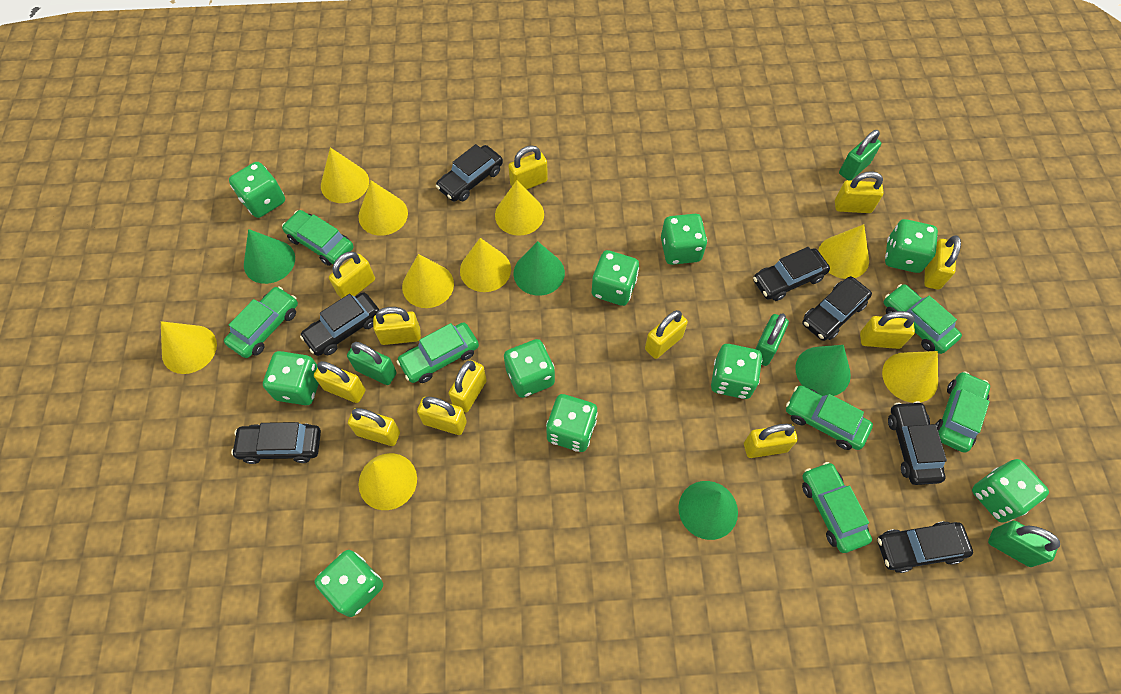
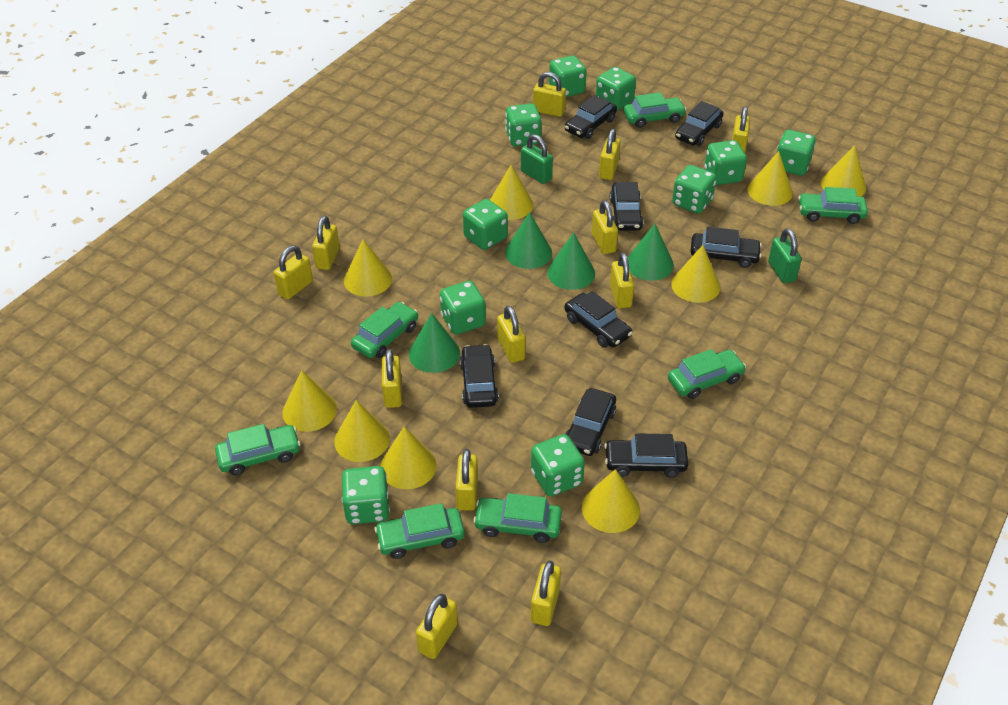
black car: [231,422,321,464] [300,292,379,356] [436,144,503,202] [753,247,830,301] [802,276,872,341] [877,521,973,573] [888,401,947,485] = 7 -> [460,344,499,408] [564,291,633,348] [565,95,617,139] [565,388,616,456] [604,433,688,478] [609,182,644,231] [675,101,724,146] [690,227,762,268] = 8
green padlock: [347,342,397,385] [756,313,789,366] [839,130,881,180] [988,521,1060,567] = 4 -> [521,134,553,184] [768,228,802,283] = 2

